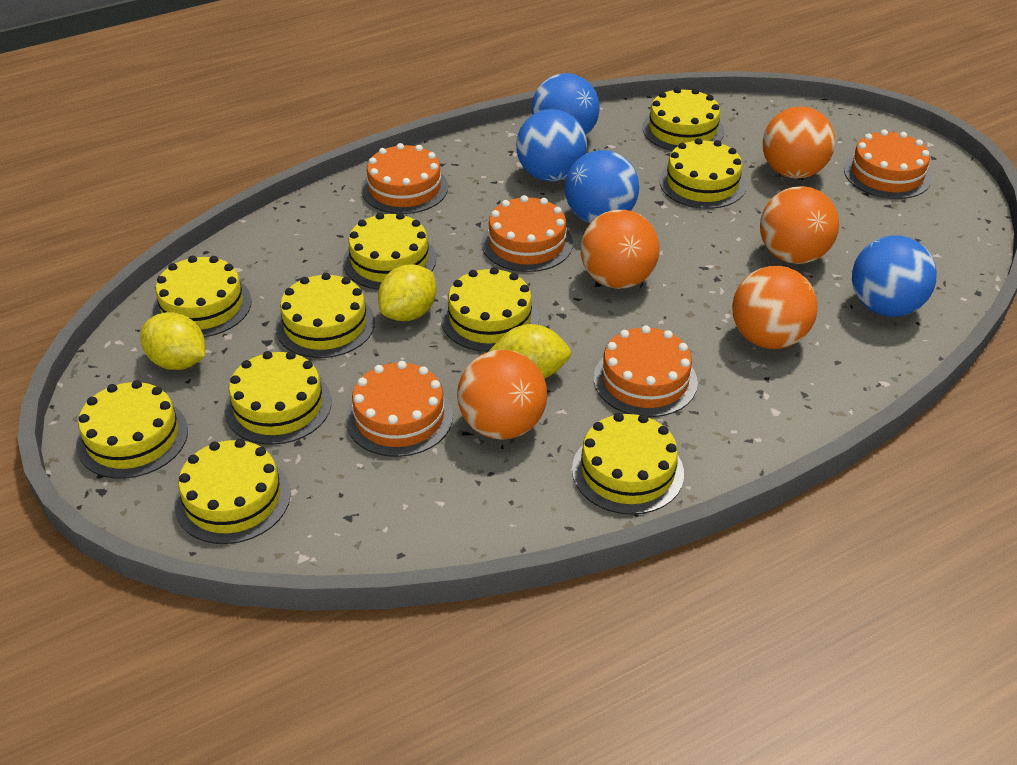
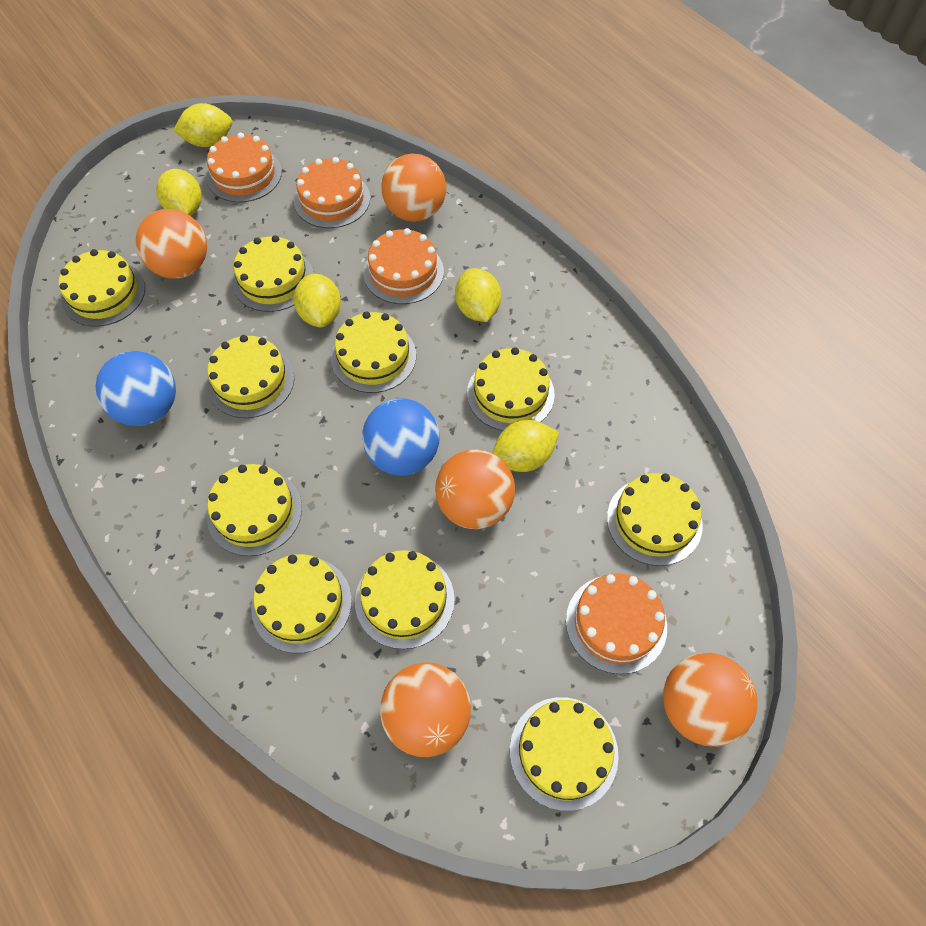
blue ball: [516,109,587,181] [532,73,600,135] [565,150,639,223] [852,236,937,317] = 4 -> [96,351,176,426] [362,398,440,476] = 2
orange cake: [346,361,453,457] [361,143,448,214] [481,195,573,272] [594,325,698,417] [844,129,932,199] = 5 -> [206,132,282,202] [294,157,370,228] [363,228,444,304] [566,573,667,674] = 4
yellow lemon: [140,312,205,370] [378,264,437,321] [488,324,571,379] = 3 -> [156,169,202,216] [173,103,232,147] [294,274,341,327] [455,268,501,322] [492,420,559,472] = 5

